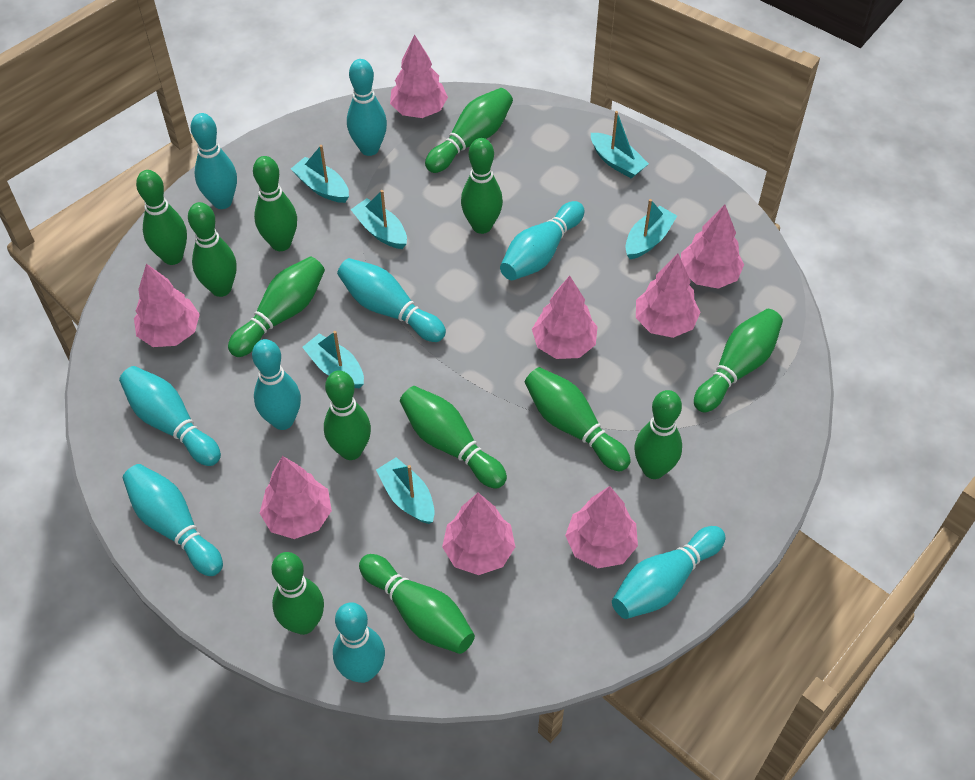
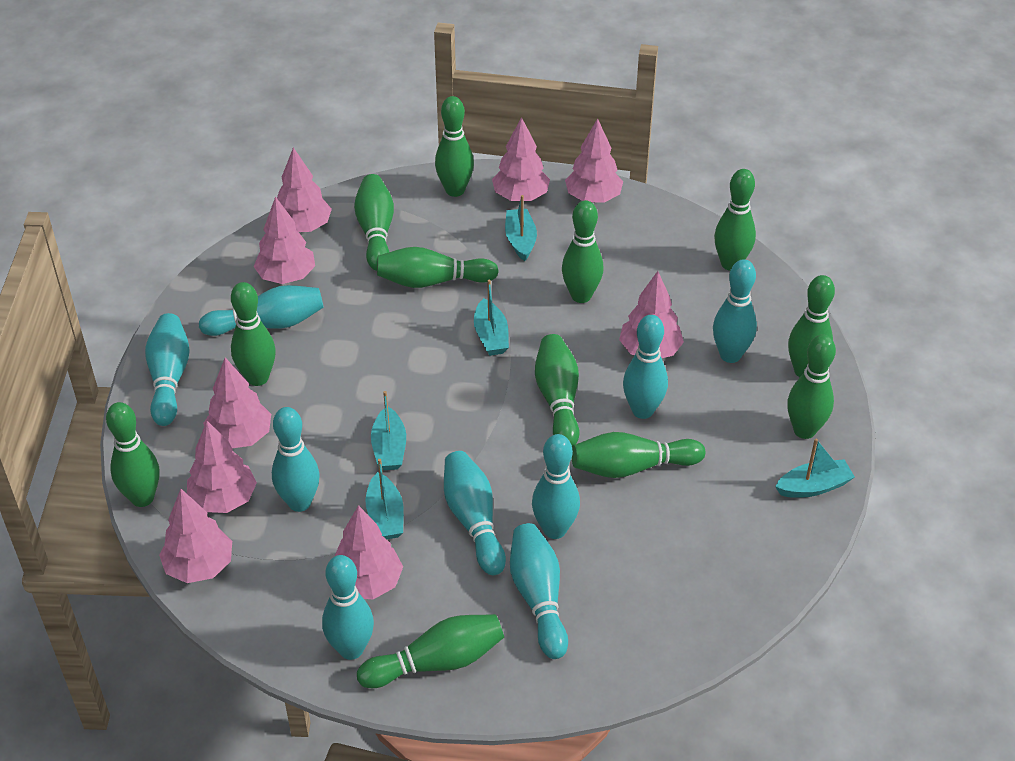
green bowling pin: [136,170,187,265] [188,202,237,297] [228,256,325,357] [253,156,297,251] [271,552,324,635] [324,370,371,460] [359,554,475,654] [400,386,507,489] [425,88,513,173] [461,138,503,234] [525,367,630,471] [634,390,682,479] [694,309,783,412] = 13 -> [106,402,159,507] [231,282,276,386] [354,174,394,271] [357,614,504,688] [377,247,499,288] [435,96,474,197] [535,334,579,447] [562,200,604,303] [572,432,706,478] [714,169,756,271] [787,334,836,439] [788,275,835,377] = 12
pink tree: [134,264,200,347] [260,456,332,539] [390,34,448,118] [442,493,515,575] [532,276,598,359] [565,486,638,568] [636,253,701,338] [681,204,744,289] = 8 -> [159,489,232,583] [187,421,257,513] [203,358,271,448] [254,196,315,284] [277,147,332,232] [335,505,403,599] [492,117,550,201] [565,118,623,203] [619,271,684,358] = 9
turquoise boat: [291,145,349,203] [302,331,364,389] [350,190,407,249] [376,457,435,524] [591,111,649,178] [625,199,677,259] = 6 -> [366,459,404,539] [371,391,406,470] [474,279,509,356] [505,195,537,261] [775,439,855,498] = 5

